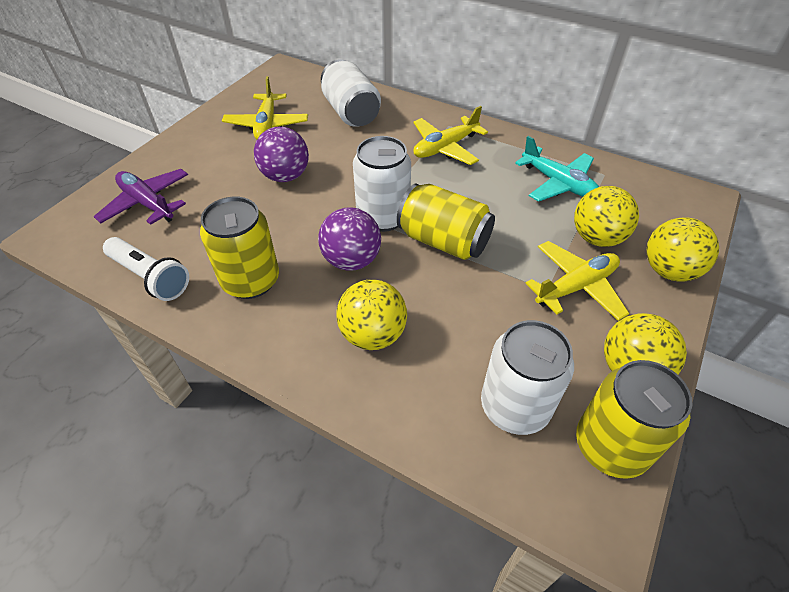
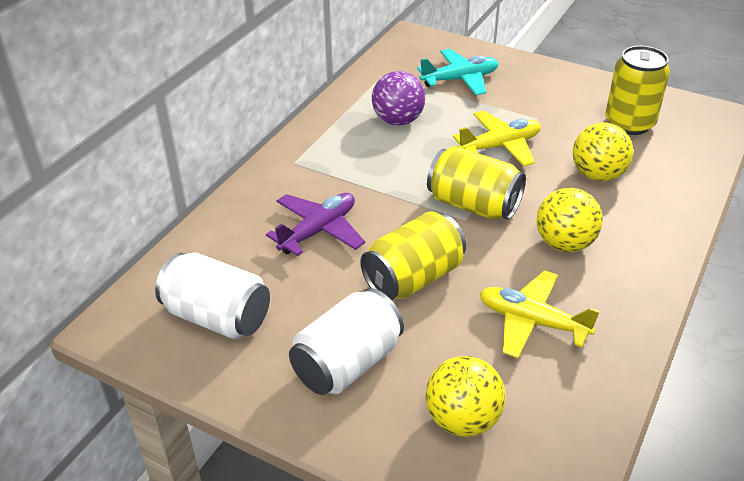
purple ball: [254,127,309,182] [318,207,381,271] = 2 -> [372,71,425,126] = 1
white can: [321,60,381,127] [353,136,411,232] [481,320,574,435] = 3 -> [155,253,270,339] [289,288,404,395] = 2
white flashlight: [103,237,189,301] = 1 -> none = 0
yellow ball: [336,279,407,350] [574,186,639,247] [604,313,687,375] [646,217,719,282] = 4 -> [425,356,506,437] [537,188,603,252] [573,122,633,181] = 3
yellow plane: [222,76,308,139] [413,106,488,165] [526,241,630,321] = 3 -> [453,110,541,166] [480,270,600,358] = 2

